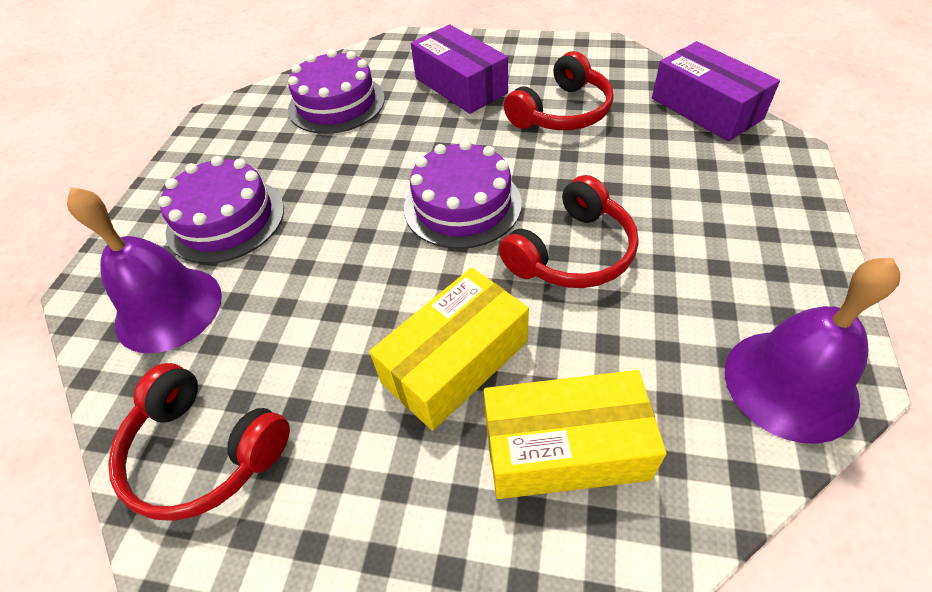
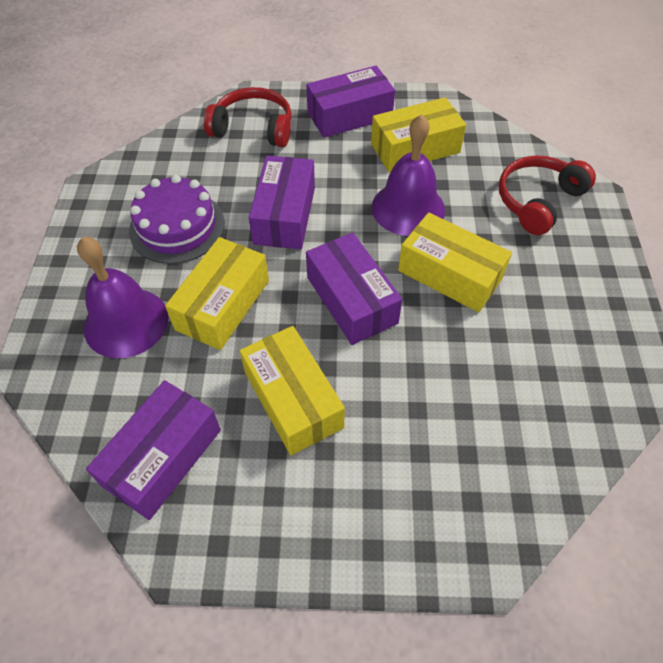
purple box: [411,24,508,114] [652,41,780,141] = 2 -> [86,380,221,520] [249,156,315,249] [306,66,395,138] [306,232,402,345] = 4
purple cake: [158,156,284,264] [288,49,385,134] [404,140,522,249] = 3 -> [129,175,225,264] = 1
red headphones: [108,363,290,521] [499,175,639,288] [504,51,614,130] = 3 -> [204,87,292,147] [499,155,596,235] = 2
yellow box: [369,268,529,431] [484,370,667,499] = 2 -> [165,237,269,350] [240,326,345,455] [371,97,466,172] [398,213,512,312] = 4

